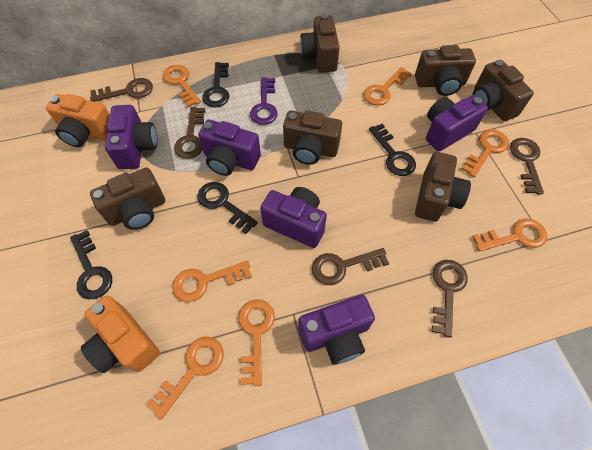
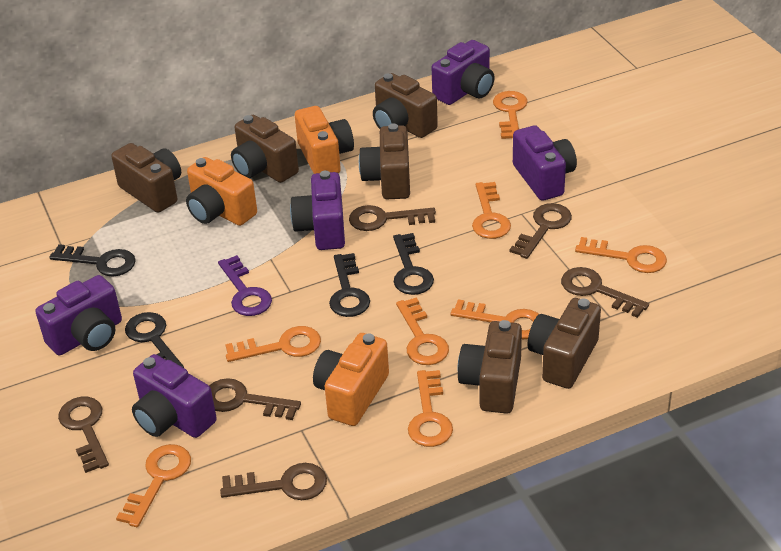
brown key: [90,78,153,102] [174,107,205,159] [312,248,389,285] [432,260,468,337] [510,138,544,194] = 5 -> [58,397,109,473] [209,378,301,420] [220,463,327,500] [349,205,436,231] [510,203,572,259] [561,267,649,318] = 6
orange camera: [46,94,110,147] [81,296,160,373] = 2 -> [186,157,257,226] [295,106,354,174] [313,333,389,426] = 3
orange key: [146,337,223,420] [163,65,201,107] [172,260,252,302] [239,299,275,386] [363,67,412,105] [461,129,509,177] [472,219,547,252] = 7 -> [116,444,191,527] [225,326,321,362] [396,297,449,365] [408,370,453,447] [451,299,539,339] [472,182,511,239] [493,91,528,139] [575,237,667,273] = 8

